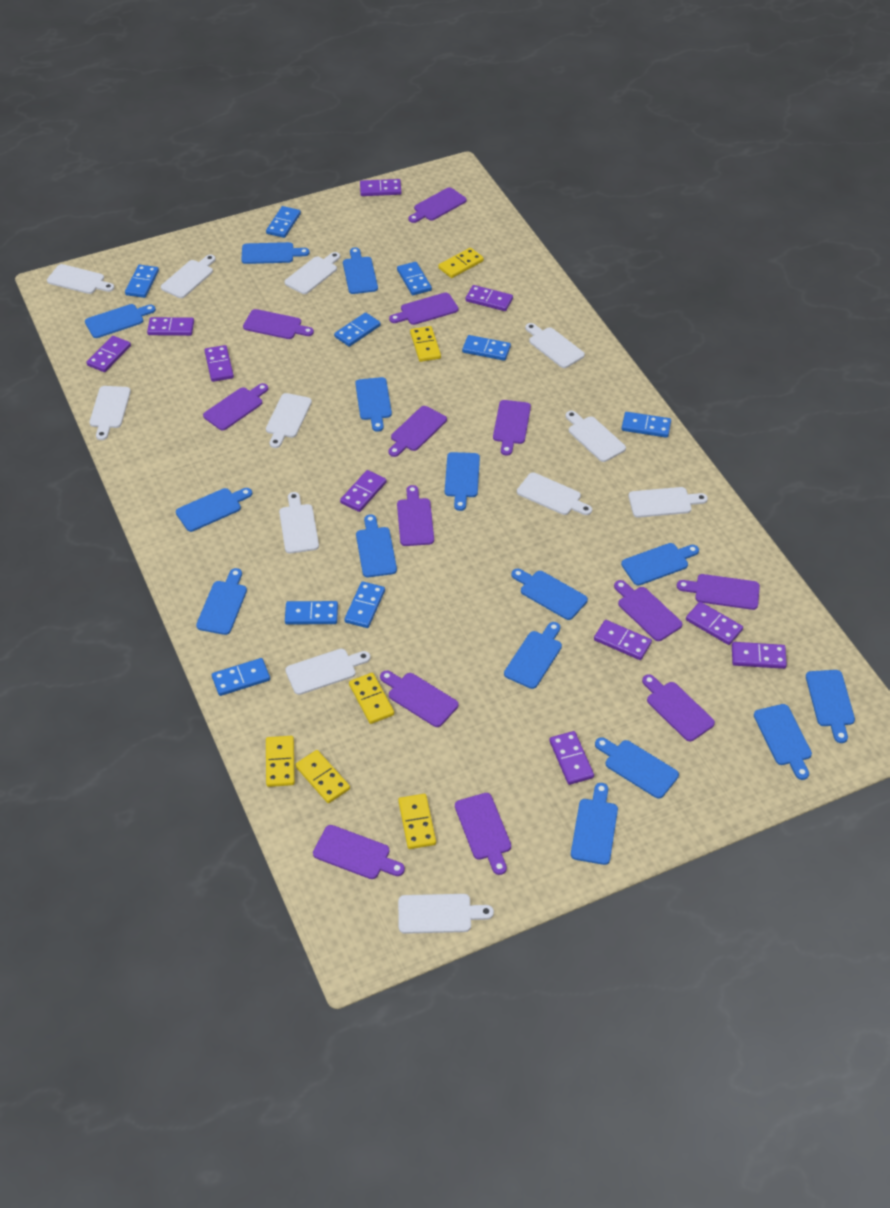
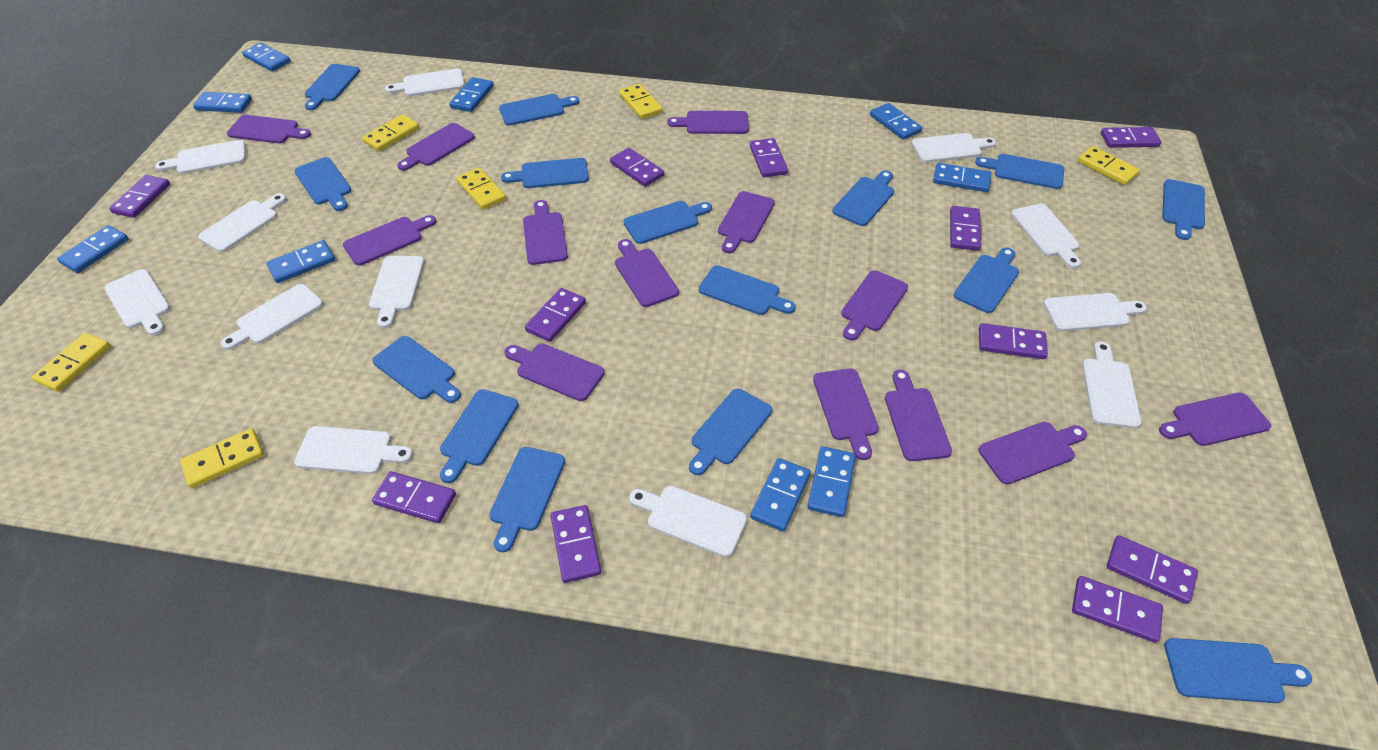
purple domino: [87,336,131,372] [147,317,194,336] [205,345,234,382] [340,470,387,512] [360,179,401,196] [465,285,513,311] [549,731,594,785] [594,620,652,660] [686,602,743,645] [732,642,787,669] = 10 -> [109,175,170,218] [372,471,456,523] [525,288,586,342] [551,505,601,583] [610,148,664,187] [750,138,788,177] [950,206,981,251] [979,323,1048,359] [1072,576,1163,643] [1101,127,1161,148] [1107,535,1198,604] = 11

